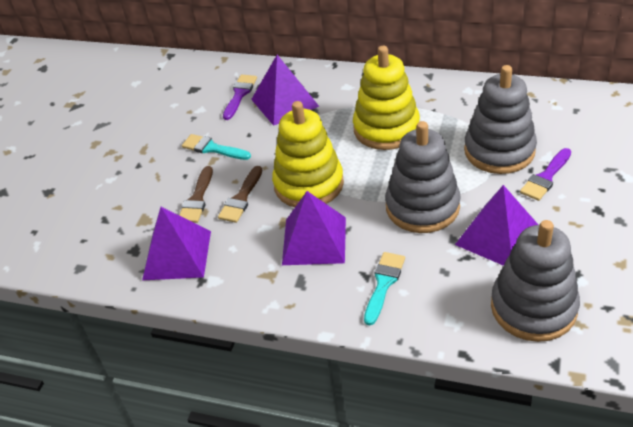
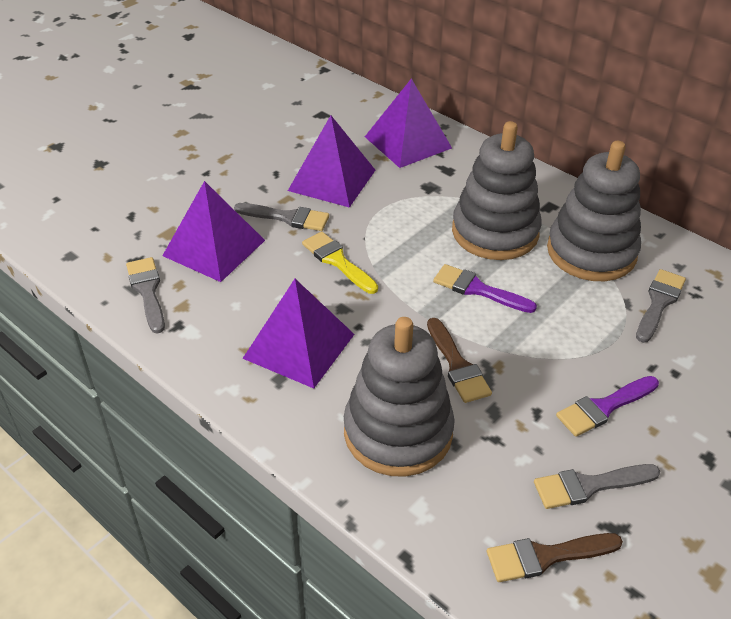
grey brush: none = 0 -> [126,257,165,333] [234,203,329,231] [534,464,660,509] [636,269,686,343] = 4
turquoise brush: [182,134,251,160] [364,252,405,325] = 2 -> none = 0
yellow brush: none = 0 -> [302,232,378,294] = 1
yellow stacking toy: [272,101,344,207] [353,46,420,150] = 2 -> none = 0

